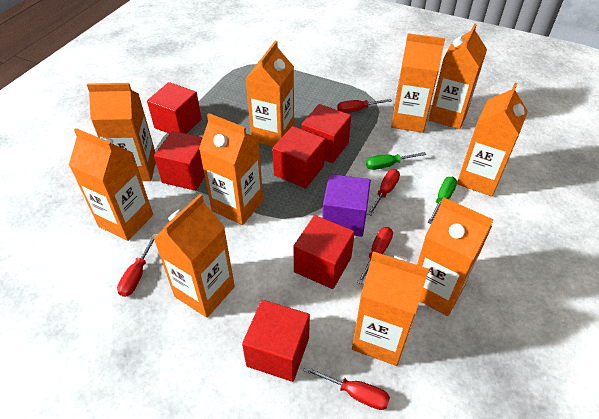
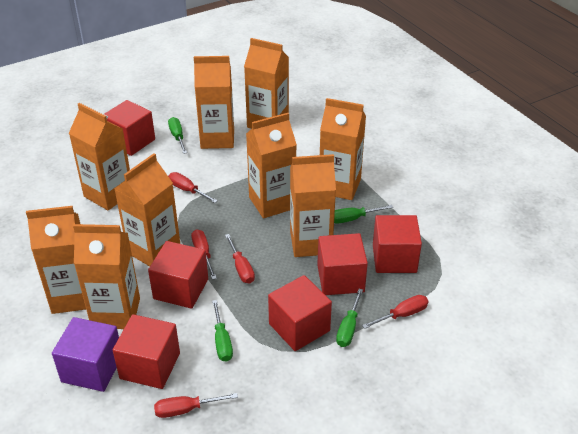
green screwdriver: [366,152,427,170] [427,177,457,224] = 2 -> [168,117,187,154] [212,300,233,362] [334,205,393,224] [336,289,363,347] = 4
orange carton: [69,128,153,241] [87,83,156,181] [153,194,235,318] [199,113,263,225] [246,41,294,147] [352,251,429,366] [391,33,445,133] [417,197,494,316] [429,24,487,129] [457,83,528,197] = 10 -> [26,206,86,314] [69,103,130,210] [73,224,140,329] [114,153,180,266] [194,56,234,149] [244,38,289,129] [246,113,297,218] [290,154,336,257] [320,98,366,200] = 9

